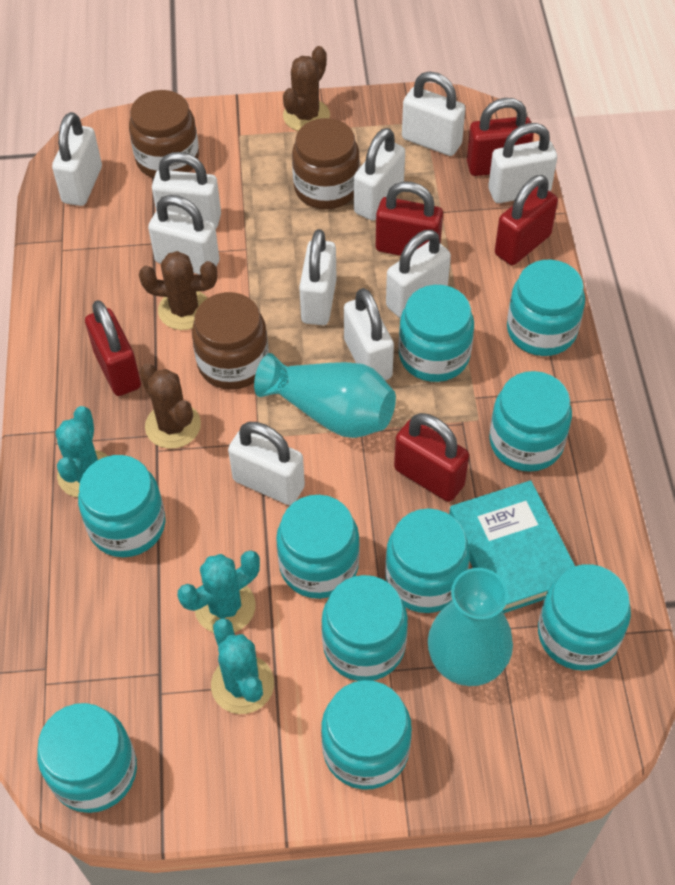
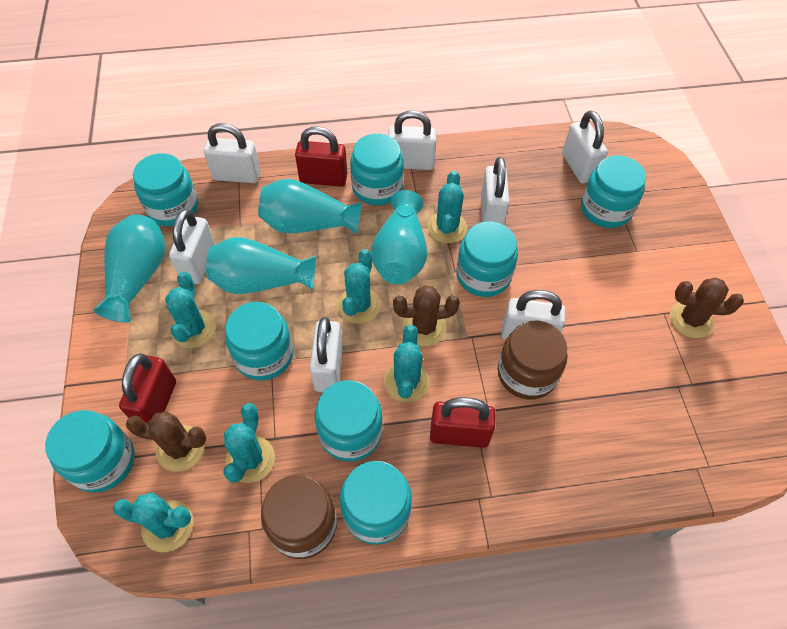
brown jar: [129,90,199,178] [192,292,269,390] [292,118,360,209] = 3 -> [261,475,337,559] [498,321,567,400] = 2
red padlock: [85,300,141,396] [376,181,443,256] [394,413,469,502] [467,98,534,176] [495,175,558,265] = 5 -> [119,353,176,423] [295,126,347,187] [430,397,496,448] = 3
turquoise book: [449,480,575,613] = 1 -> none = 0
turquoise cactus: [55,406,107,498] [178,550,260,633] [211,618,274,714] = 3 -> [113,493,193,552] [165,272,216,348] [223,403,275,483] [338,249,381,324] [384,325,430,402] [427,171,467,243] = 6
turquoise jar: [37,703,137,813] [78,455,166,557] [276,495,360,599] [321,575,408,681] [321,680,412,790] [385,509,470,613] [399,285,474,382] [490,371,572,472] [507,260,585,356] [538,564,631,671] = 10 -> [45,410,135,492] [133,153,198,226] [225,302,293,380] [315,380,383,461] [340,461,412,545] [350,134,404,205] [456,222,518,297] [581,155,646,228] = 8
turquoise vase: [254,353,396,438] [428,568,513,686] = 2 -> [93,214,166,322] [206,237,316,294] [258,179,362,234] [371,190,427,284] = 4
white padlock: [52,112,102,206] [148,195,219,275] [152,152,221,228] [228,422,305,505] [299,229,337,325] [344,288,394,380] [354,128,405,221] [386,230,451,318] [402,72,465,156] [488,123,557,203] = 10 -> [169,209,216,284] [204,123,261,183] [310,317,343,392] [388,110,437,170] [481,157,510,225] [502,290,566,340] [562,110,608,183] = 7

